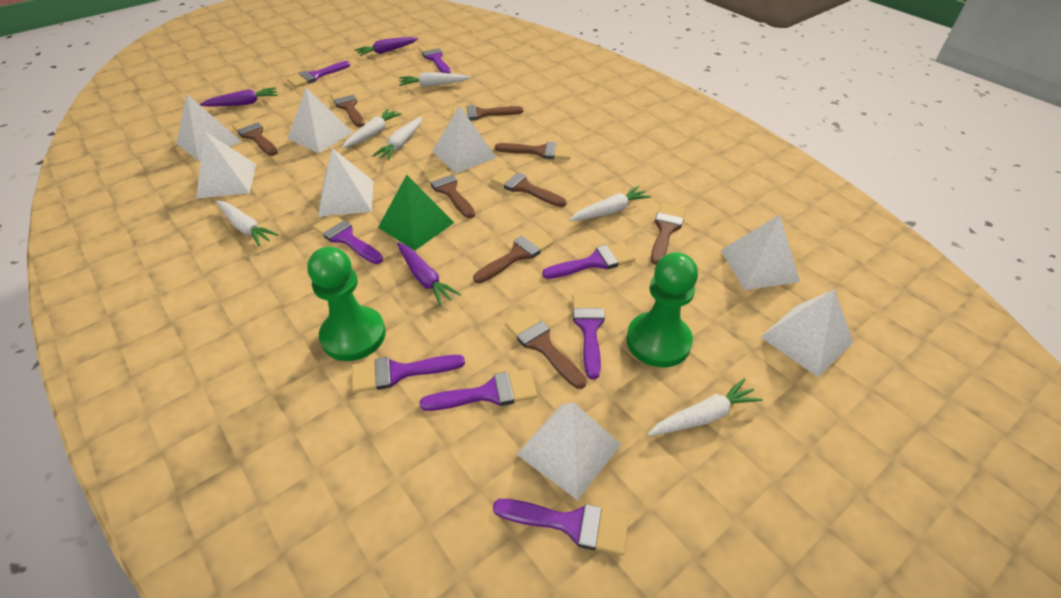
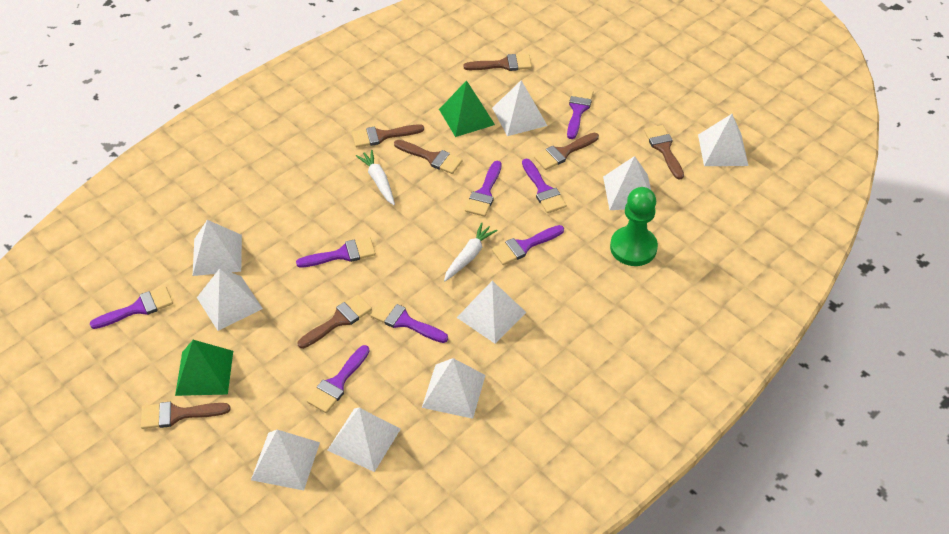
brown brush: [232,118,278,156] [330,90,365,127] [424,168,475,218] [452,105,523,120] [473,229,554,283] [491,168,567,207] [495,142,572,160] [505,310,587,389] [651,203,686,265] = 9 -> [141,402,230,429] [298,295,372,349] [352,124,424,147] [394,140,463,174] [463,54,532,71] [534,133,599,170] [644,125,684,180] = 7
green pawn: [307,246,386,361] [626,252,698,367] = 2 -> [610,187,658,266] = 1
green pyramid: [378,175,454,251] = 1 -> [175,340,233,396] [439,80,495,137] = 2
purple carrot: [199,87,278,107] [355,37,418,56] [397,243,461,306] = 3 -> none = 0
white carrot: [216,201,278,246] [342,109,402,148] [372,117,422,160] [399,72,470,87] [569,186,651,221] [648,378,763,436] = 6 -> [356,150,395,205] [444,222,497,281] = 2
white pyramid: [176,94,242,161] [196,131,257,199] [288,88,353,153] [318,148,373,217] [432,105,497,174] [516,403,621,500] [721,215,800,290] [760,289,853,377] = 8 -> [193,220,242,276] [197,268,263,331] [251,430,320,490] [327,408,401,472] [422,358,485,419] [457,281,526,344] [492,80,548,136] [603,156,651,210] [698,114,749,166] = 9

